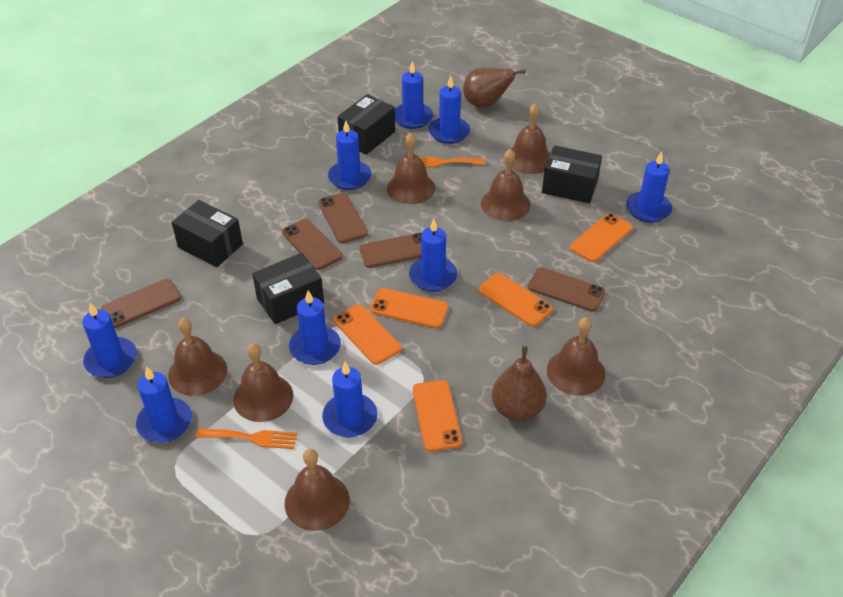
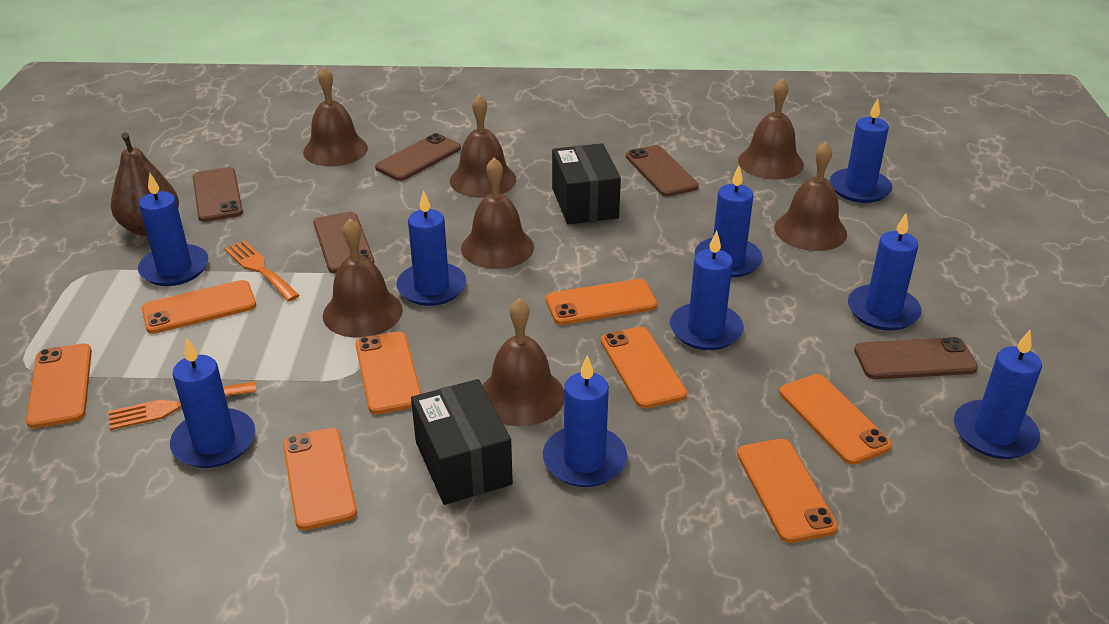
black box: [172,200,243,267] [252,253,324,324] [338,94,395,155] [542,145,602,204] = 4 -> [411,379,513,505] [552,143,621,224] = 2
brown pear: [463,68,525,108] [492,346,547,422] = 2 -> [111,133,179,236] = 1
orange phone: [334,304,401,365] [370,288,448,328] [413,380,462,451] [478,273,553,326] [570,213,633,262] = 5 -> [26,343,92,429] [141,280,256,334] [283,428,357,530] [356,332,421,414] [546,279,657,325] [601,327,687,409] [737,439,838,543] [779,374,892,465] = 8

